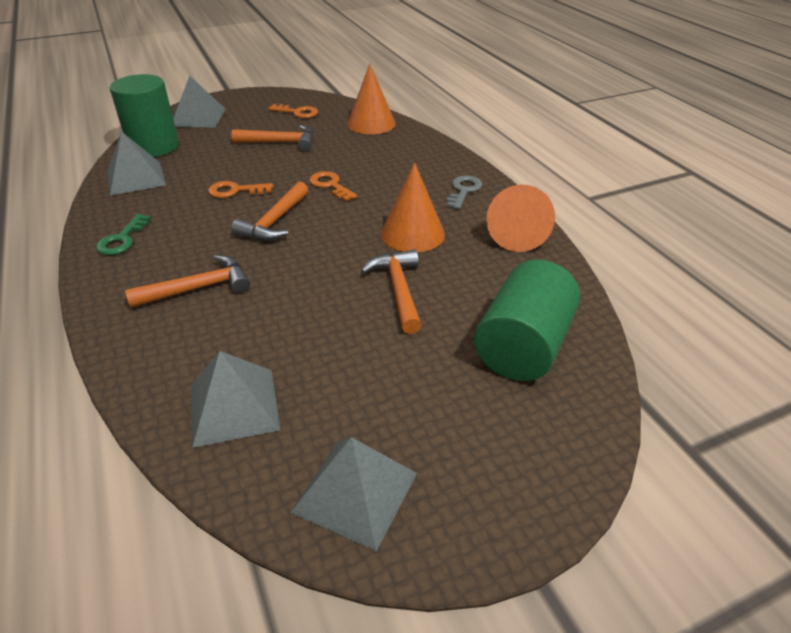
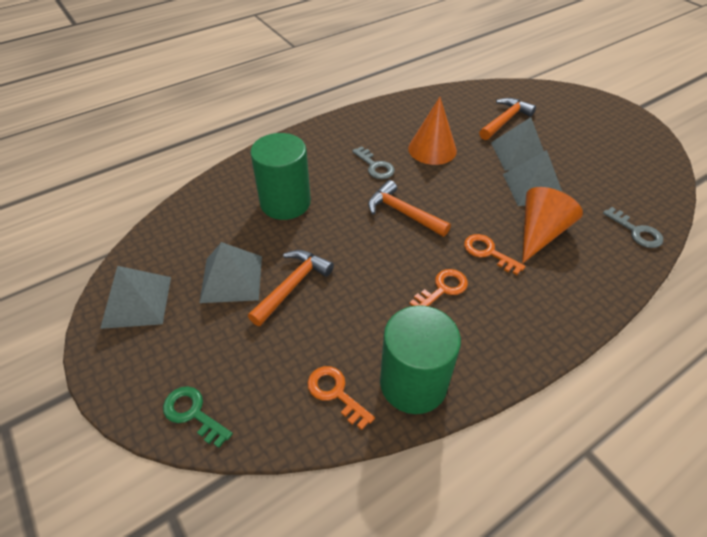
grey key: [446,175,483,209] = 1 -> [352,146,395,179] [603,207,663,248] = 2
orange cone: [347,64,396,134] [381,162,445,252] [486,185,555,252] = 3 -> [408,97,457,165] [522,187,583,263] = 2
orange hammer: [125,255,250,308] [231,125,313,151] [231,182,308,241] [361,249,422,334] = 4 -> [248,250,334,326] [368,180,451,237] [479,98,536,140] = 3

